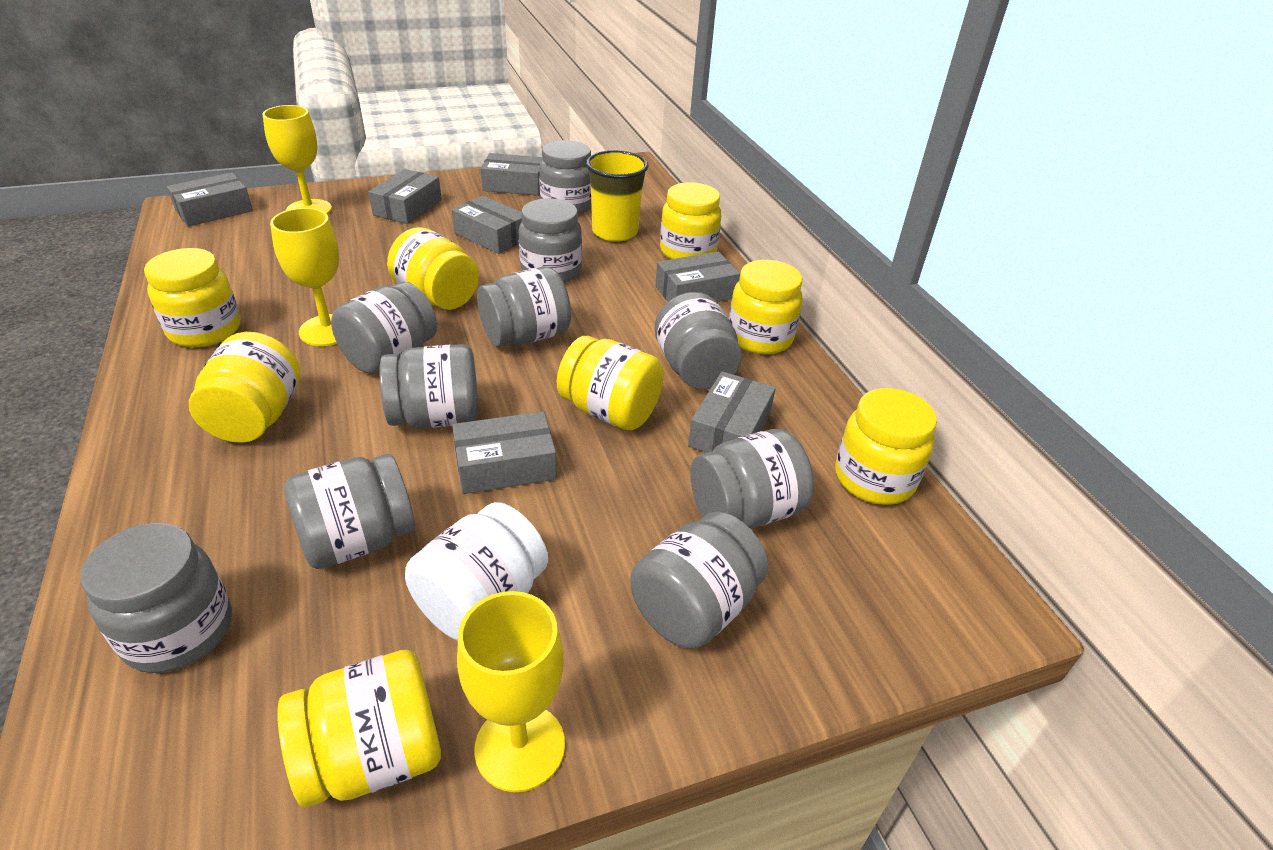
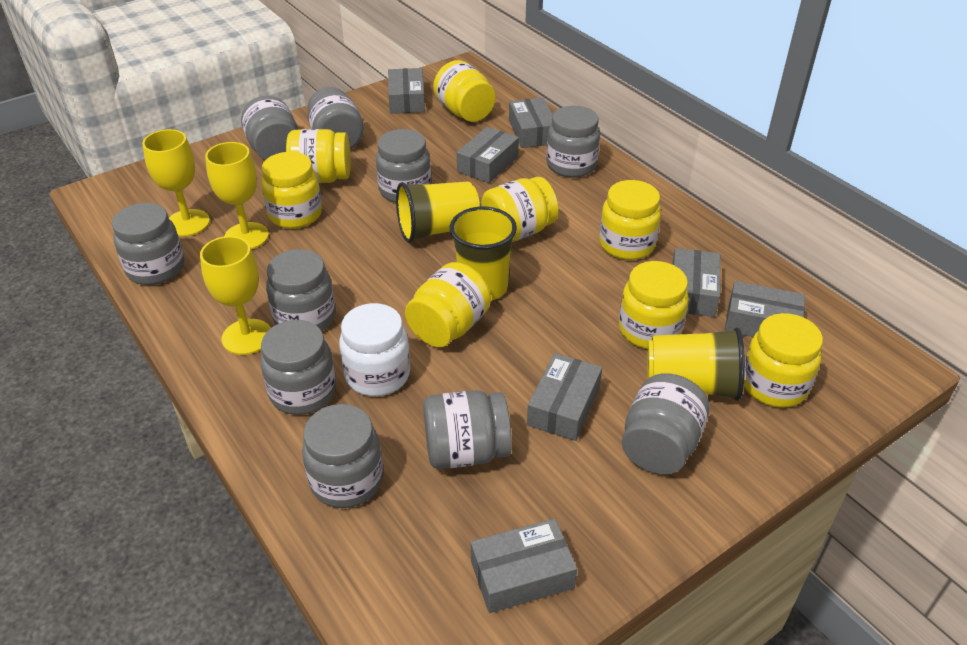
yellow cup: [586,150,649,242] = 1 -> [396,181,480,243] [450,206,517,301] [647,327,745,401] = 3

